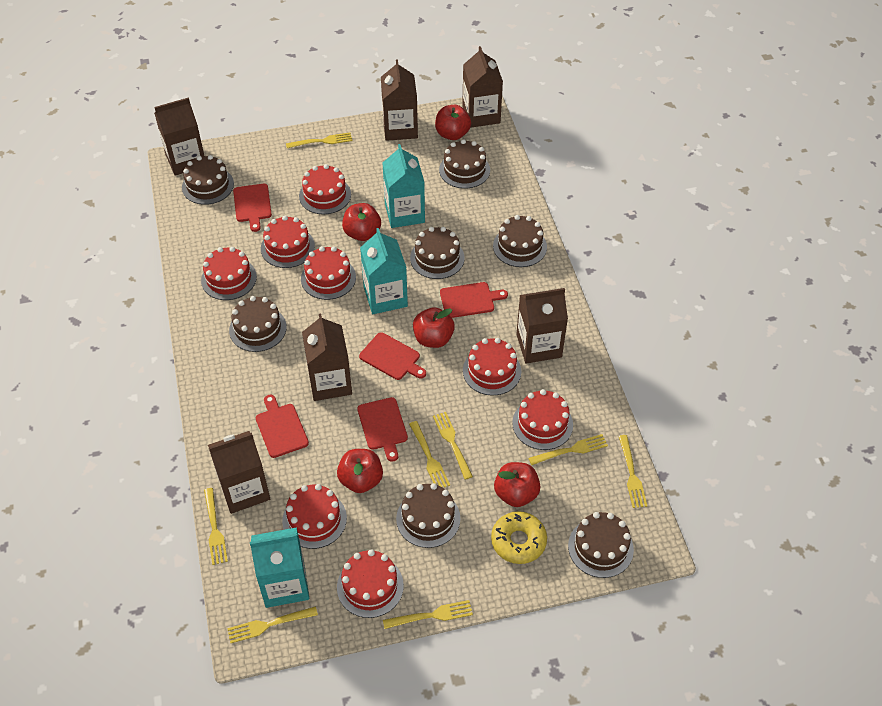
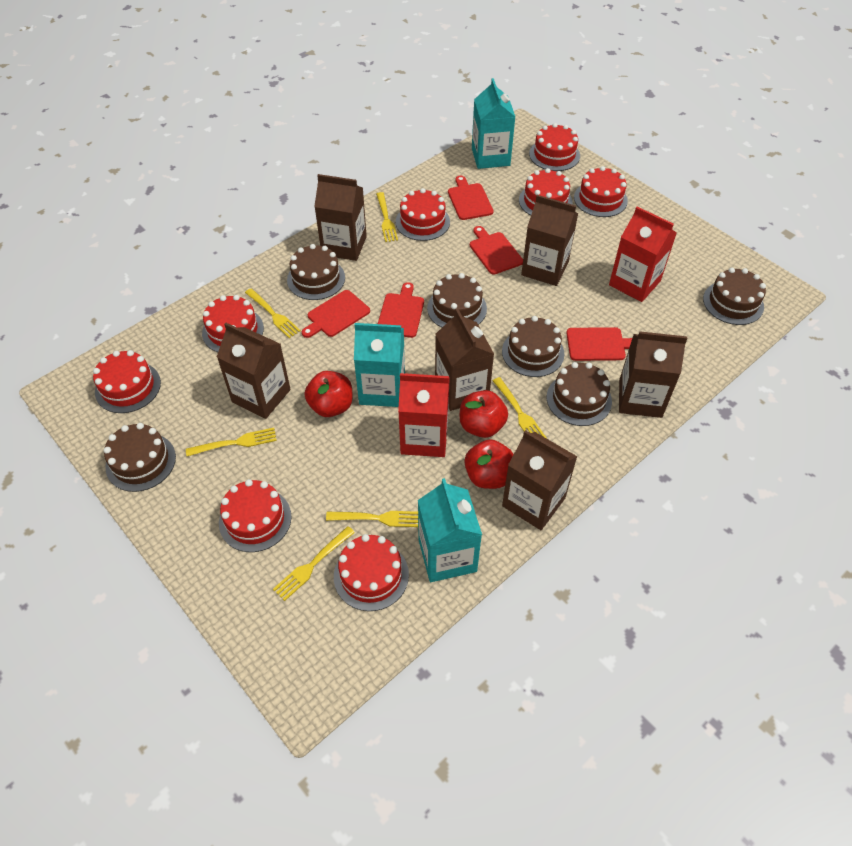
brown cake: [182,155,234,205] [229,296,287,352] [396,483,460,548] [410,227,465,279] [439,139,490,189] [493,215,547,267] [568,512,634,578] = 7 -> [103,423,176,492] [287,244,345,300] [427,273,487,328] [502,316,564,377] [547,362,612,426] [703,268,766,325] = 6
red apple: [337,449,383,493] [342,203,381,241] [413,307,455,348] [435,105,471,140] [494,462,540,507] = 5 -> [305,371,353,417] [460,390,508,438] [465,439,514,489] = 3
red carton: none = 0 -> [398,373,450,457] [609,207,677,302] = 2
yellow donut: [491,511,547,564] = 1 -> none = 0
yellow fork: [204,488,228,565] [227,606,318,643] [286,132,352,148] [383,600,473,629] [409,421,450,488] [433,412,473,480] [529,434,608,465] [619,435,647,508] = 8 -> [186,428,277,456] [245,289,301,338] [273,526,355,601] [326,511,418,527] [376,192,398,242] [493,377,547,439] = 6

